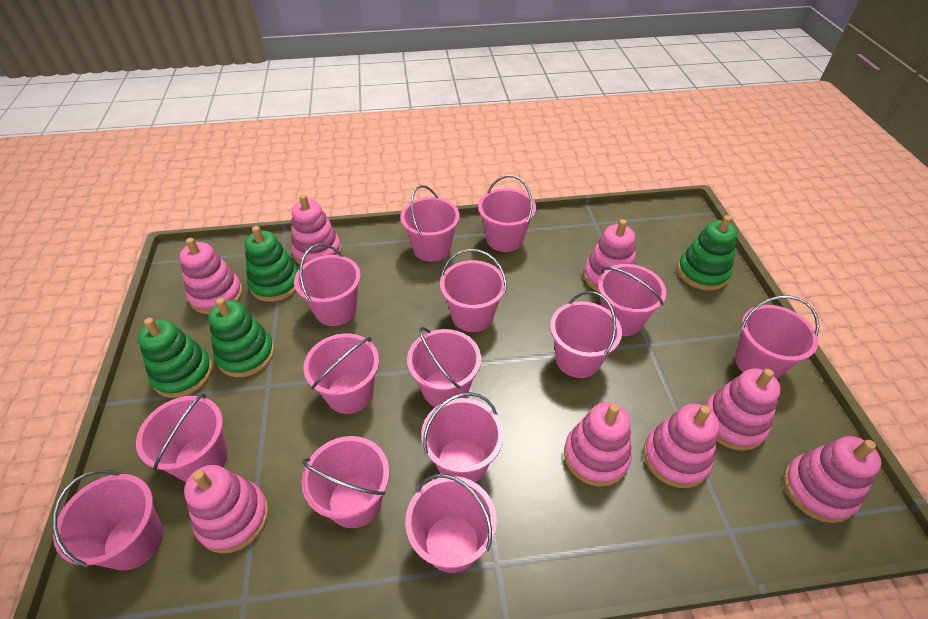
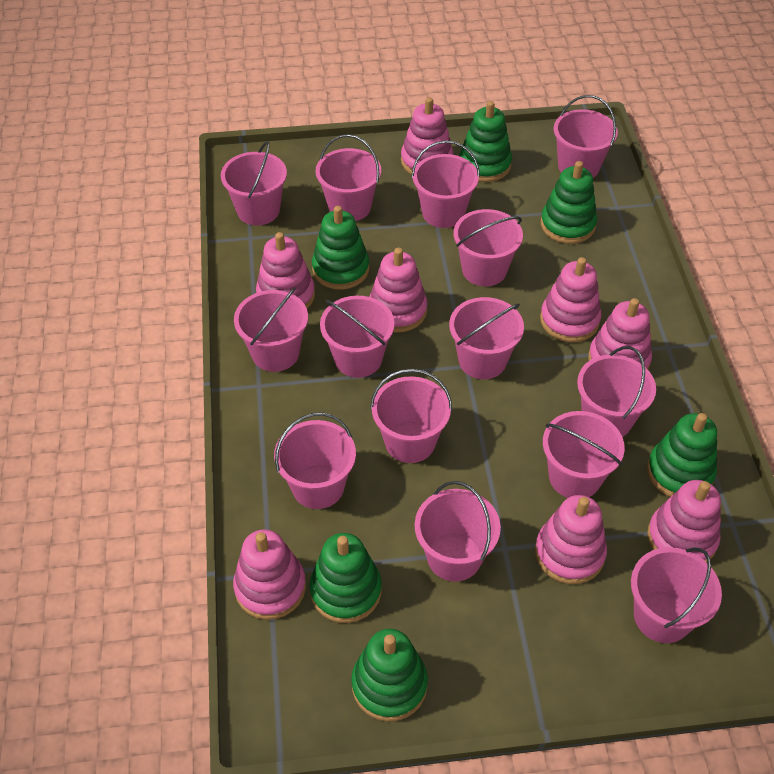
green stacking toy: [138,318,213,398] [208,298,275,377] [245,226,299,302] [677,215,737,291] = 4 -> [309,533,382,623] [312,206,369,290] [351,629,428,721] [459,101,512,182] [541,161,597,244] [647,413,717,497] = 6

